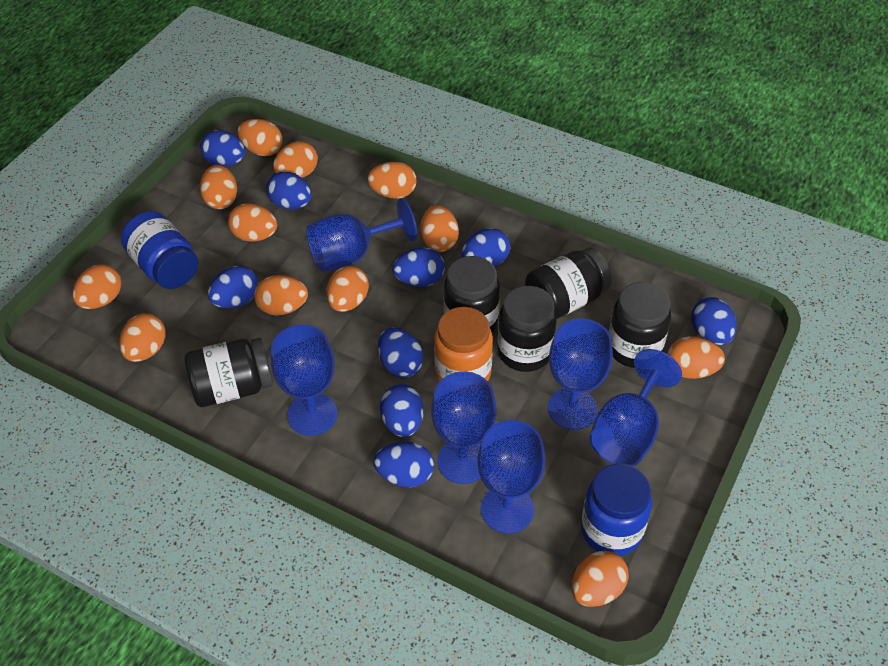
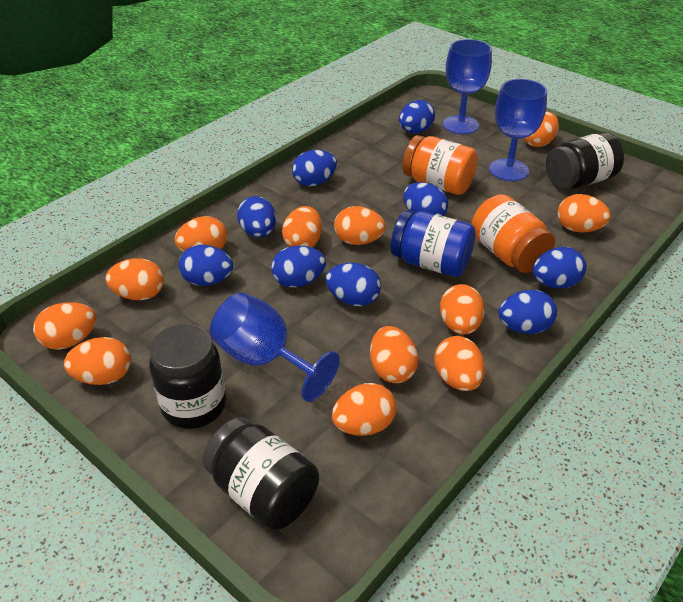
black jar: [184,337,273,407] [444,256,500,332] [498,286,557,372] [525,247,612,319] [609,282,671,368] = 5 -> [149,324,226,429] [202,417,319,530] [546,132,624,189] = 3
blue goblet: [271,325,338,436] [306,198,417,272] [431,371,496,484] [477,420,545,534] [548,319,613,430] [589,349,682,466] = 6 -> [210,292,340,402] [443,39,492,134] [489,79,547,181] = 3
blue jar: [121,211,198,289] [581,464,652,556] = 2 -> [390,210,476,277] = 1
orange jar: [434,307,493,382] = 1 -> [402,135,478,195] [471,194,555,273] = 2

